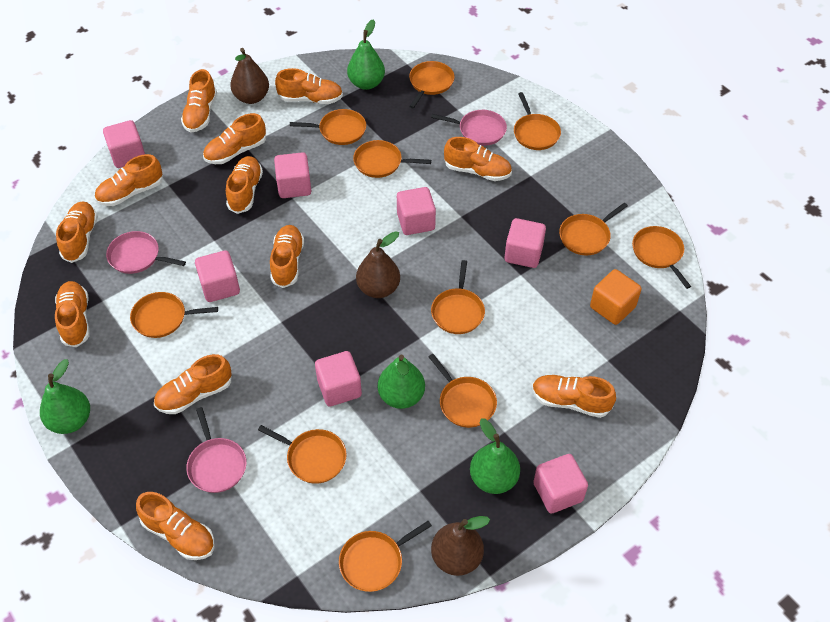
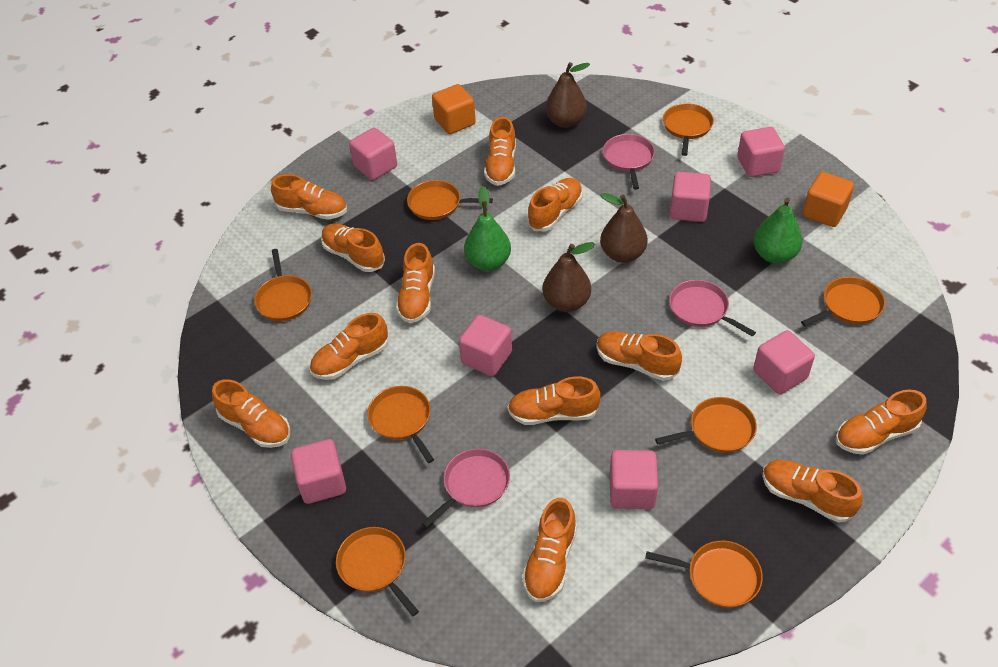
green pear: [40,359,90,434] [347,19,385,90] [378,355,425,409] [470,418,520,494] = 4 -> [464,186,511,271] [753,198,802,263] = 2
orange cube: [590,269,642,325] = 1 -> [432,84,476,134] [803,172,854,227] = 2
orange pan: [130,292,218,338] [258,425,347,484] [290,109,366,145] [339,521,432,592] [353,140,431,178] [409,61,455,108] [428,354,497,428] [431,260,485,334] [514,92,561,150] [559,203,628,255] [632,226,691,289] = 11 -> [254,249,312,321] [336,527,419,616] [367,386,434,463] [407,180,493,220] [645,541,763,608] [655,397,757,453] [663,103,714,156] [801,277,885,326] = 8

